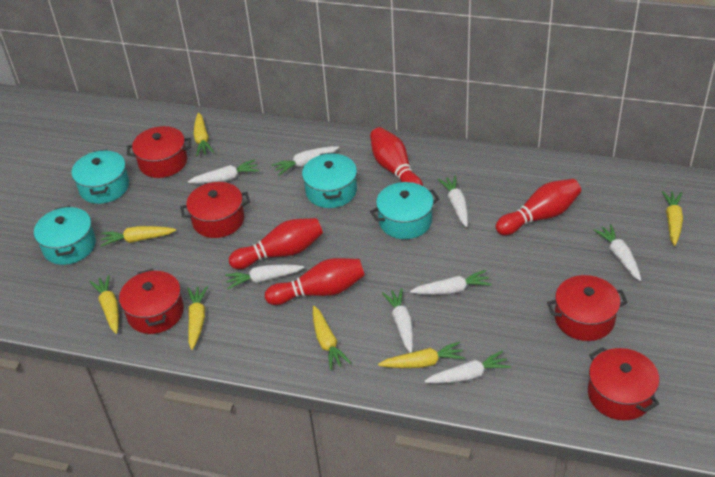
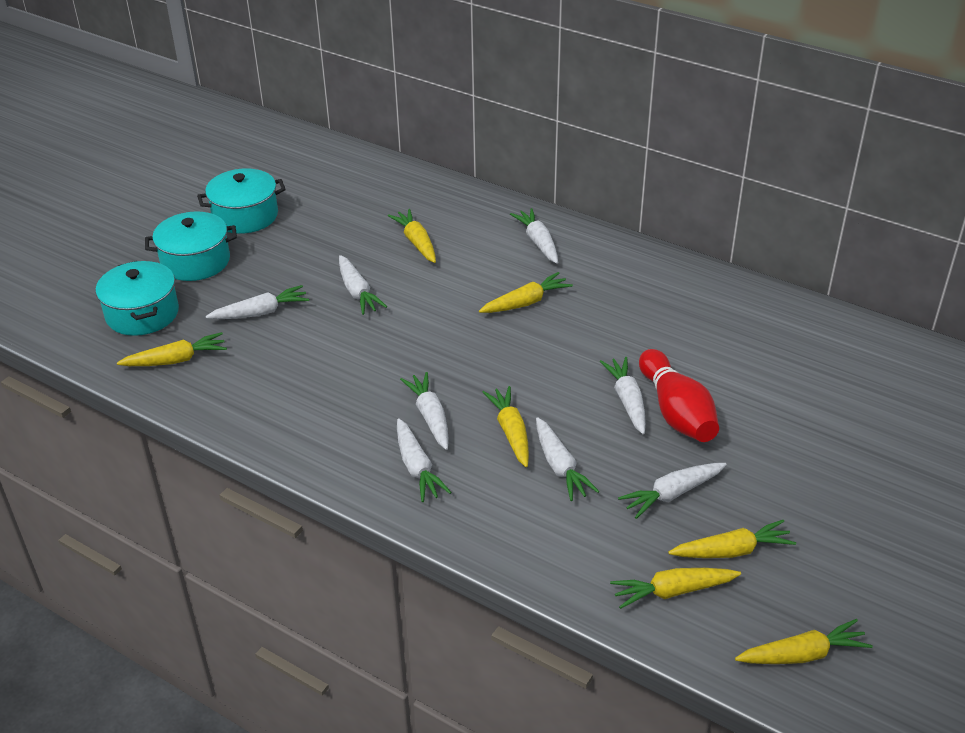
red bowling pin: [229,218,323,269] [265,258,365,305] [370,127,423,186] [495,179,581,235] = 4 -> [639,349,719,442] = 1
red pot: [119,269,184,334] [127,126,191,178] [180,182,250,238] [547,275,628,341] [588,347,660,420] = 5 -> none = 0
turquoise pot: [34,206,96,265] [71,149,129,204] [302,152,357,208] [370,182,440,239] = 4 -> [96,261,179,336] [145,212,237,281] [197,168,286,234] = 3

